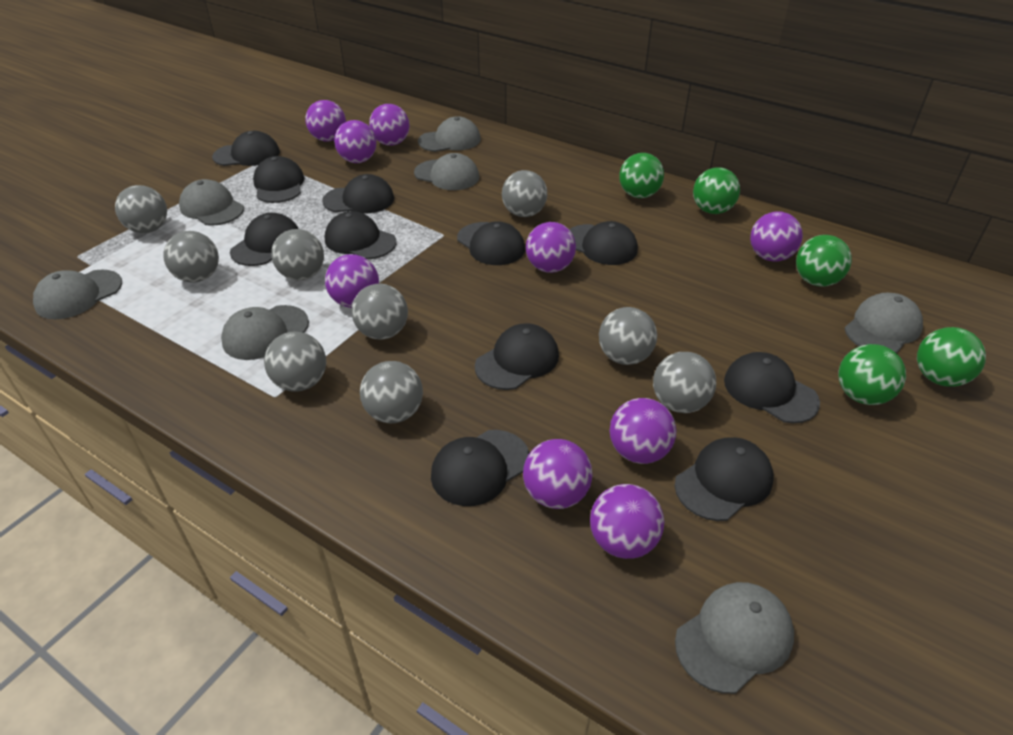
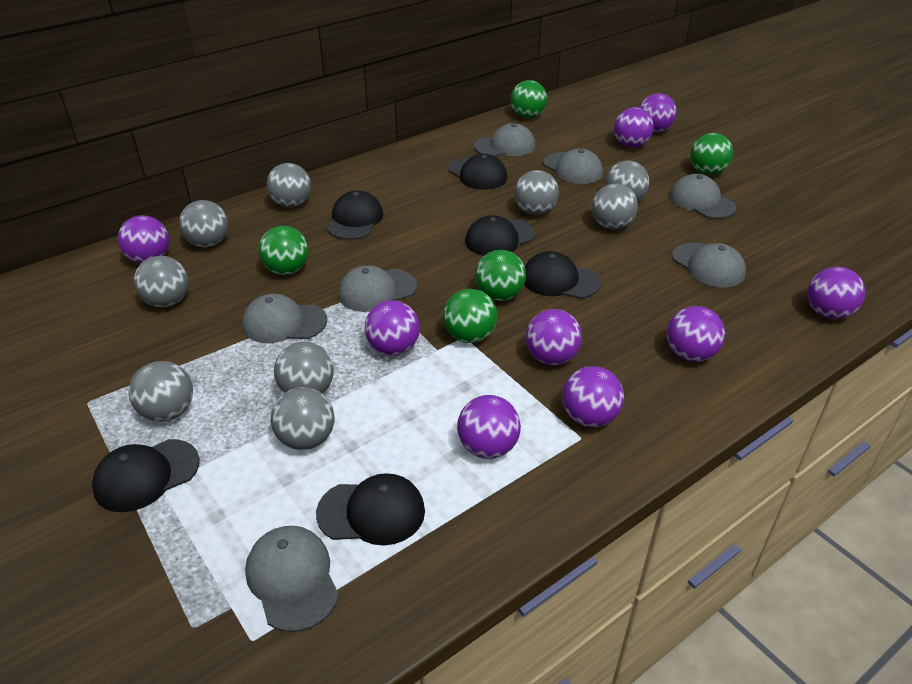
black cap: [212,131,280,166] [230,213,299,266] [253,156,304,203] [322,174,394,213] [325,211,396,259] [431,430,530,506] [457,221,525,265] [475,323,559,390] [569,221,638,265] [675,437,773,521] [724,352,820,423] = 11 -> [92,439,200,512] [316,473,425,545] [327,190,383,240] [448,154,507,190] [465,215,535,256] [524,251,601,299] = 6

